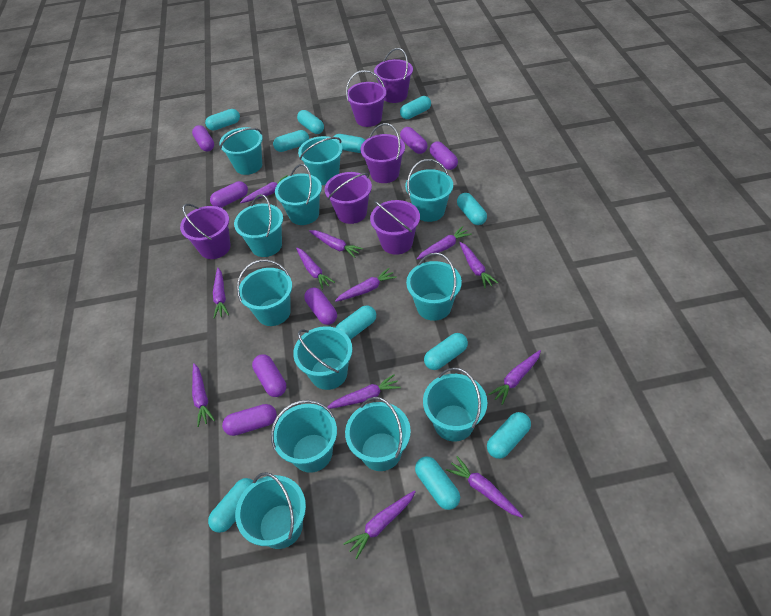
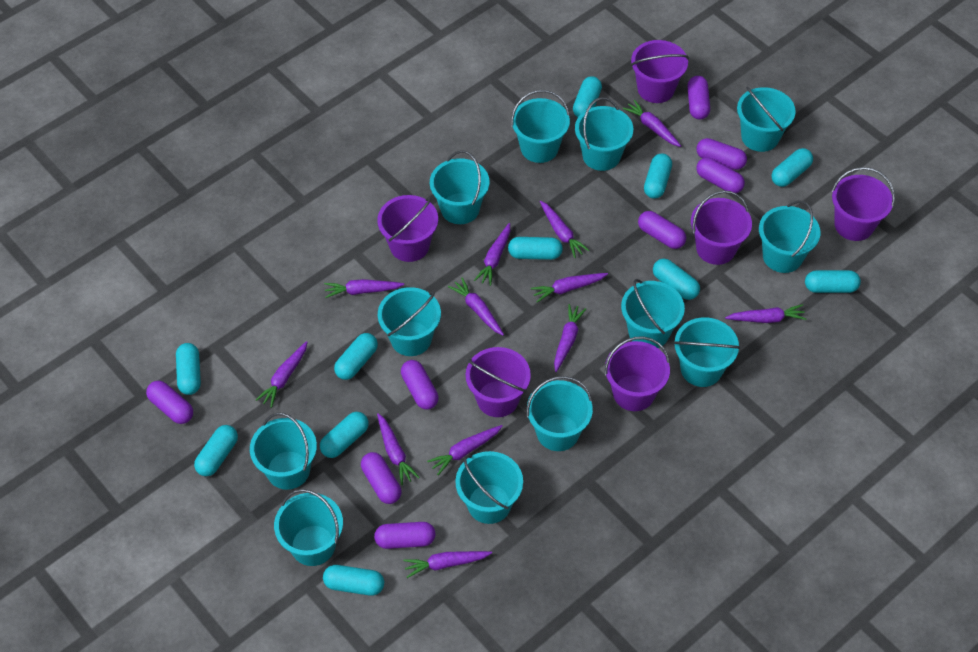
purple capsule: [192,125,214,151] [210,181,248,208] [222,404,277,436] [252,354,286,397] [304,287,337,325] [400,127,428,154] [430,142,458,170] = 7 -> [146,380,193,424] [361,452,401,504] [374,522,436,549] [401,360,439,410] [638,211,686,249] [687,76,710,119] [696,138,747,170] [696,158,745,193] = 8

